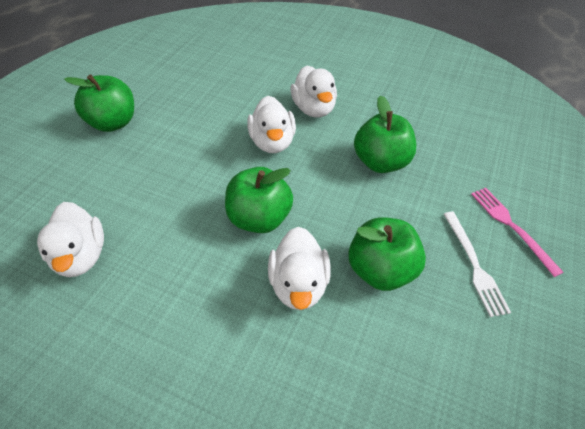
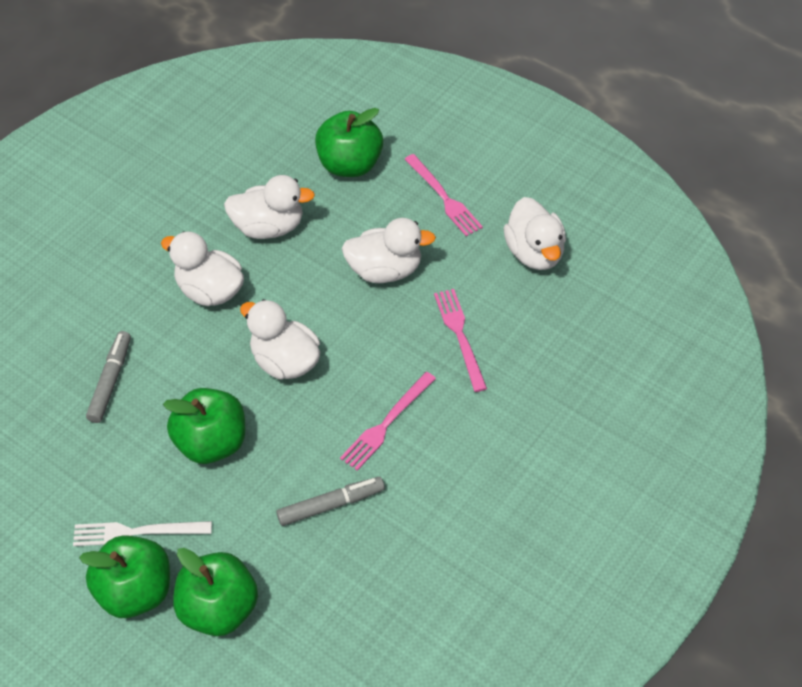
grey marker: none = 0 -> [86,331,131,423] [276,477,385,526] = 2
pink fork: [471,188,564,277] = 1 -> [340,372,436,471] [405,154,483,236] [434,289,487,392] = 3
white duck: [37,202,104,277] [247,96,296,153] [268,227,331,310] [291,65,337,118] = 4 -> [161,231,244,306] [224,175,315,239] [240,299,320,380] [342,218,436,283] [504,197,566,270] = 5

